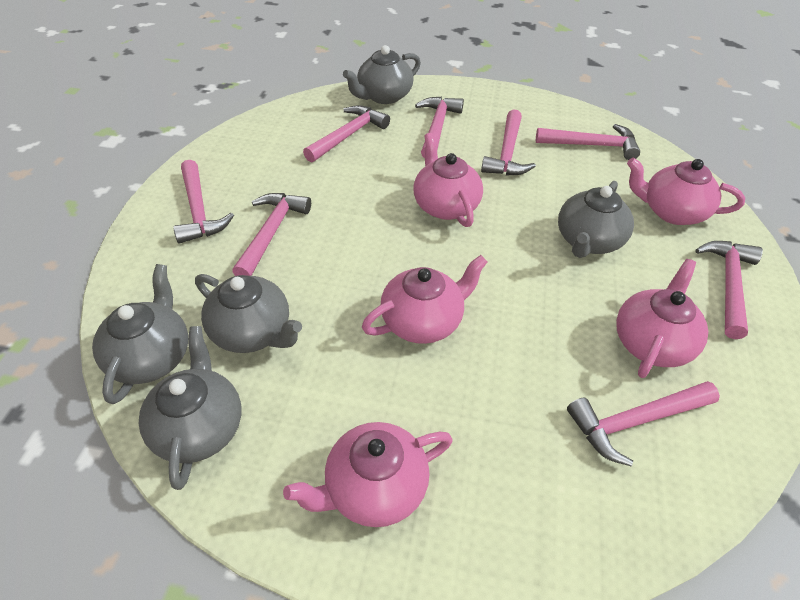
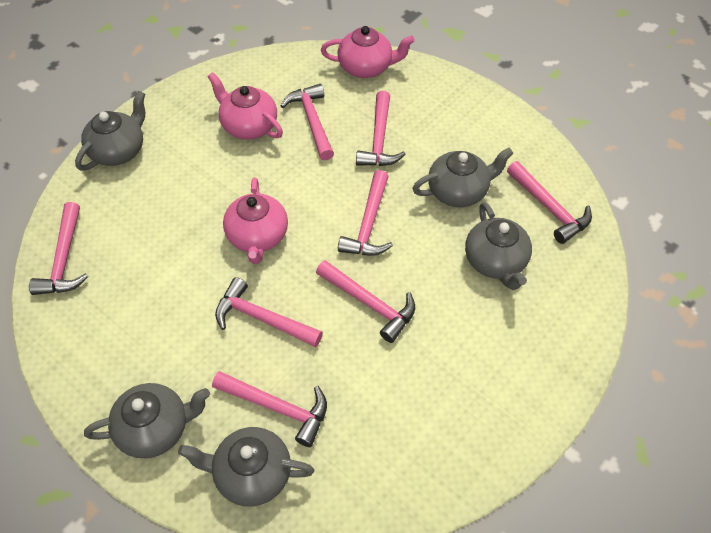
pink teapot: [283,422,453,527] [362,255,488,344] [414,133,483,227] [616,259,708,378] [627,158,745,225] = 5 -> [207,72,283,140] [223,178,288,264] [321,26,415,78] = 3

